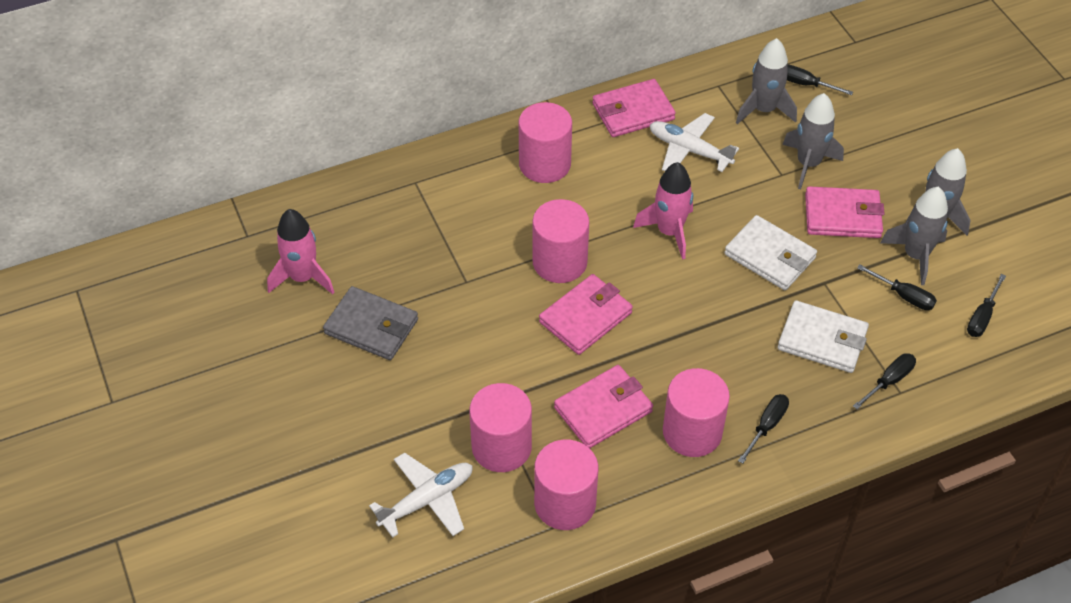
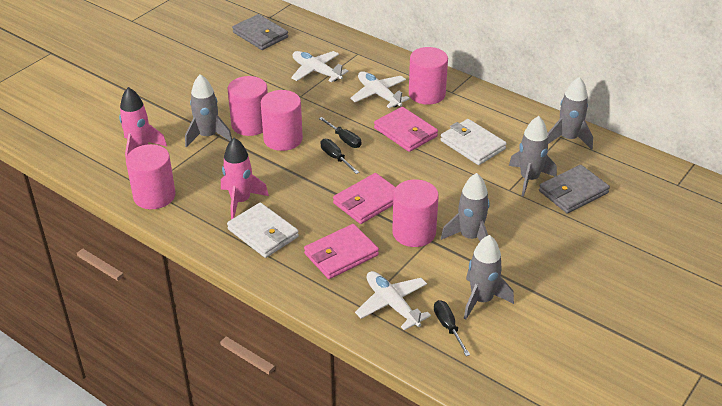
black screwdriver: [738,394,789,463] [787,65,853,95] [853,353,916,409] [857,264,937,310] [967,274,1006,337] = 5 -> [319,117,362,148] [320,139,359,174] [434,300,470,356] = 3
grey rocket: [736,38,797,124] [782,93,844,189] [880,187,948,285] [906,148,971,235] = 4 -> [185,74,232,148] [441,173,490,241] [464,235,514,320] [509,116,557,196] [548,77,593,150] = 5
grey wallet: [323,286,418,360] = 1 -> [232,14,288,50] [539,165,610,213] = 2
pink wallet: [539,274,633,355] [554,365,653,448] [592,79,676,137] [805,186,885,238] = 4 -> [304,224,379,279] [333,173,396,224] [374,107,438,152] = 3
white plane: [369,452,473,538] [650,113,739,172] = 2 -> [291,51,348,82] [350,71,410,108] [355,271,431,330] = 3

